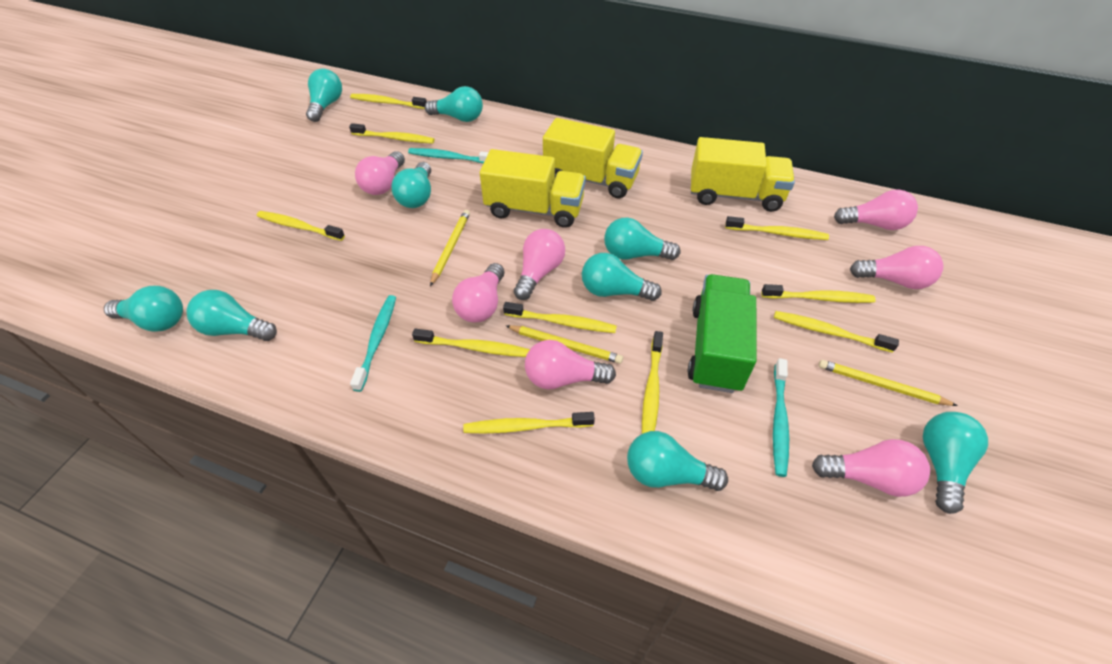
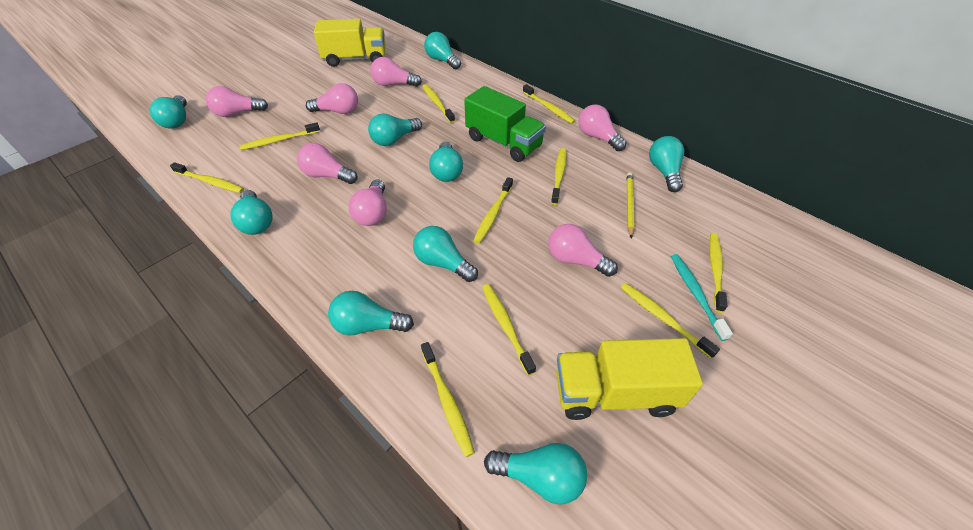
turquoise toothbrush: [350,295,396,392] [408,148,489,164] [773,358,789,477] = 3 -> [671,254,733,341] = 1
yellow pencil: [430,210,470,286] [506,325,623,364] [818,360,958,406] = 3 -> [627,172,635,238] = 1
yellow truck: [480,149,586,228] [543,118,643,198] [691,137,795,212] = 3 -> [314,19,385,67] [556,338,703,420] = 2

